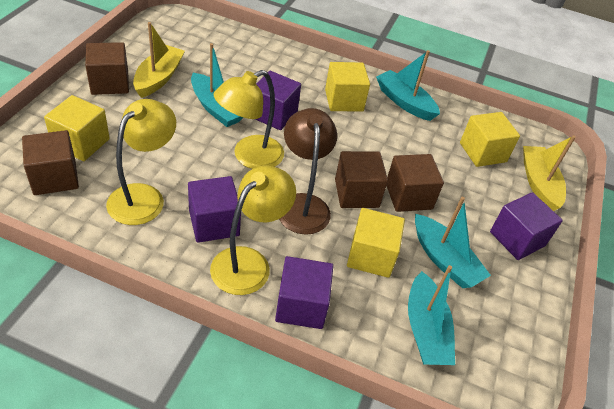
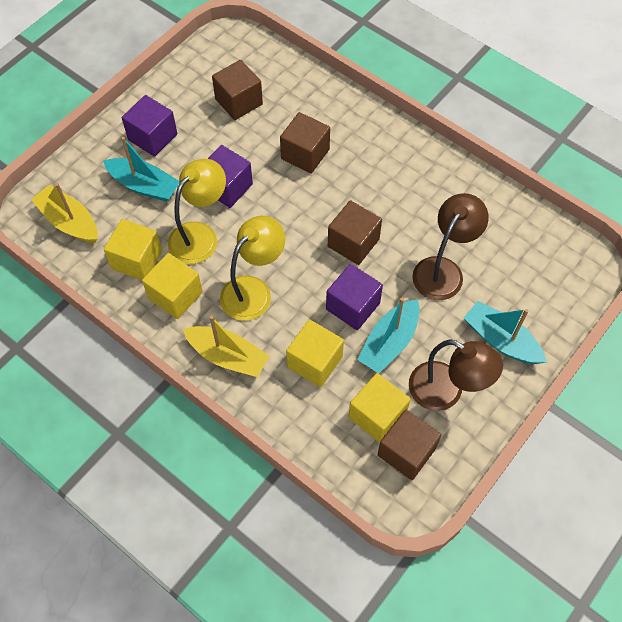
brown lamp: [279,108,337,235] = 1 -> [409,339,503,411] [412,193,489,300] = 2
purple cube: [188,176,241,243] [255,71,301,130] [275,256,333,329] [490,192,563,260] = 4 -> [122,95,177,157] [208,145,253,208] [326,264,383,330] = 3
turquoise boat: [191,43,243,127] [376,50,440,121] [408,265,455,365] [415,197,491,288] = 4 -> [103,137,179,202] [357,298,420,373] [464,301,547,364] = 3
yellow lamp: [106,99,176,225] [210,166,296,295] [214,70,284,169] = 3 -> [168,159,226,264] [220,216,285,321] = 2

